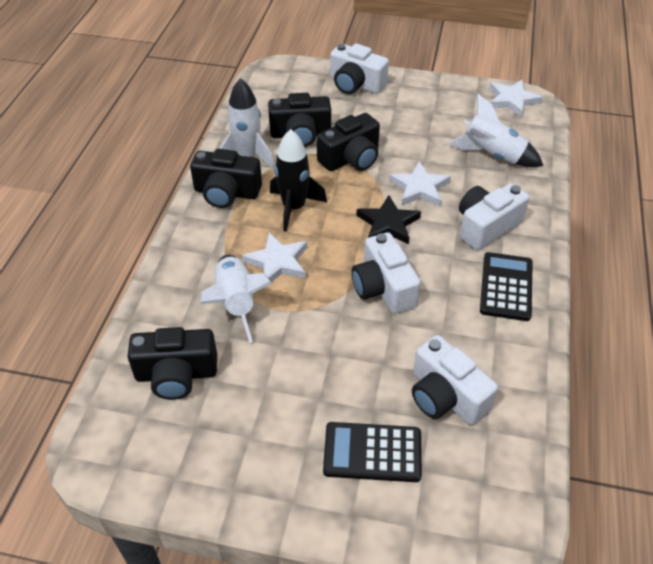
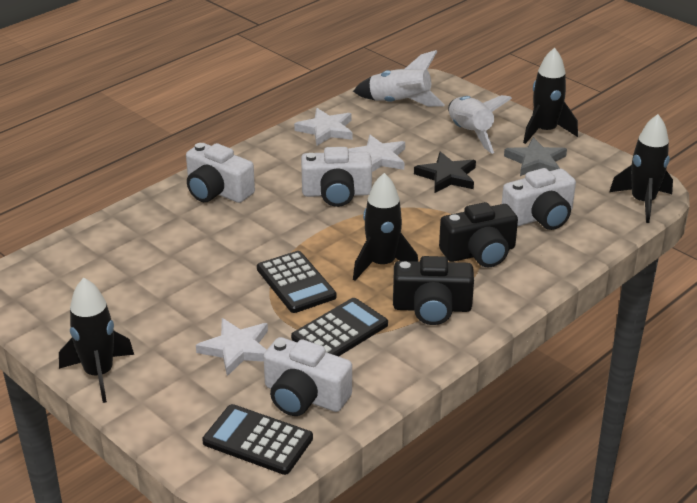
black calculator: [323,422,422,482] [480,252,533,321] = 2 -> [202,404,313,475] [257,251,337,313] [291,298,388,356] = 3
black camera: [127,327,217,400] [190,149,262,208] [268,93,331,147] [317,113,380,171] = 4 -> [393,256,474,325] [439,202,518,267] = 2
black rocket: [270,129,327,232] = 1 -> [59,278,134,403] [353,173,418,281] [523,47,578,144] [609,114,673,223] = 4
grey star: none = 0 -> [504,137,567,176] = 1
white rocket: [200,255,272,343] [219,78,274,169] [448,94,543,167] = 3 -> [353,50,445,107] [448,95,512,154] = 2

